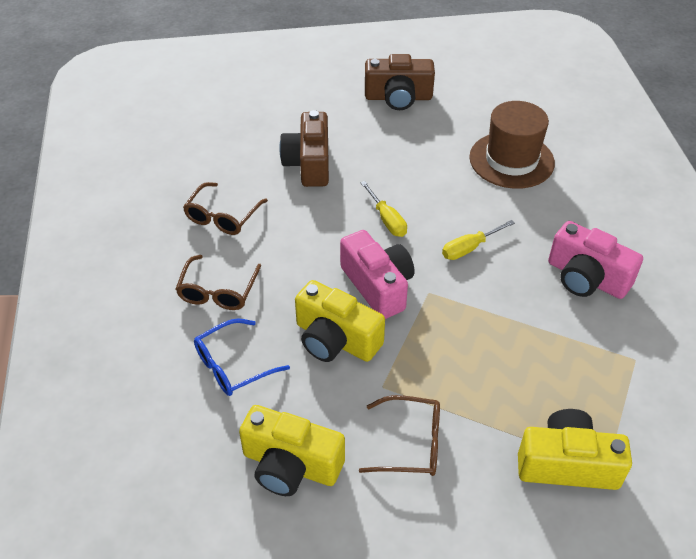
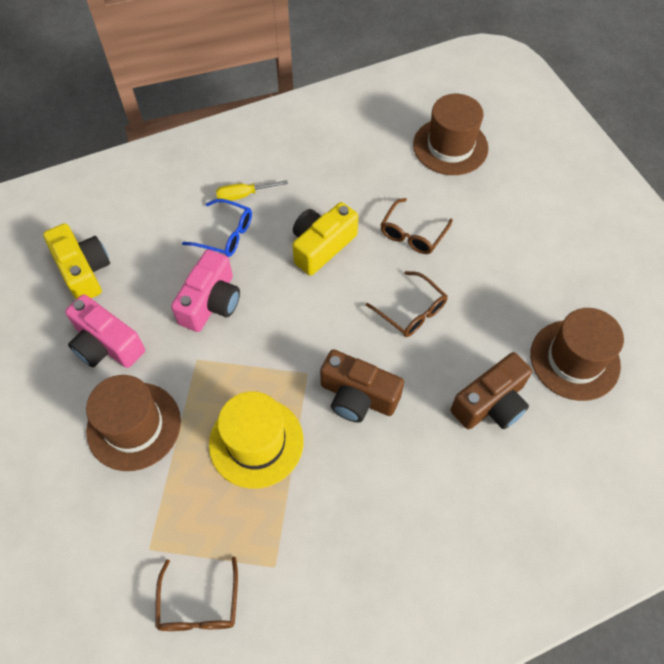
brown hat: [469,101,555,189] = 1 -> [86,375,181,471] [413,94,489,175] [530,308,624,401] = 3
yellow camera: [239,405,345,496] [295,280,385,362] [518,409,632,490] = 3 -> [43,223,110,299] [292,202,358,276] = 2
yellow hat: none = 0 -> [209,391,304,489] = 1
yellow screwdriver: [361,181,407,237] [442,220,515,260] = 2 -> [216,180,288,201] = 1

